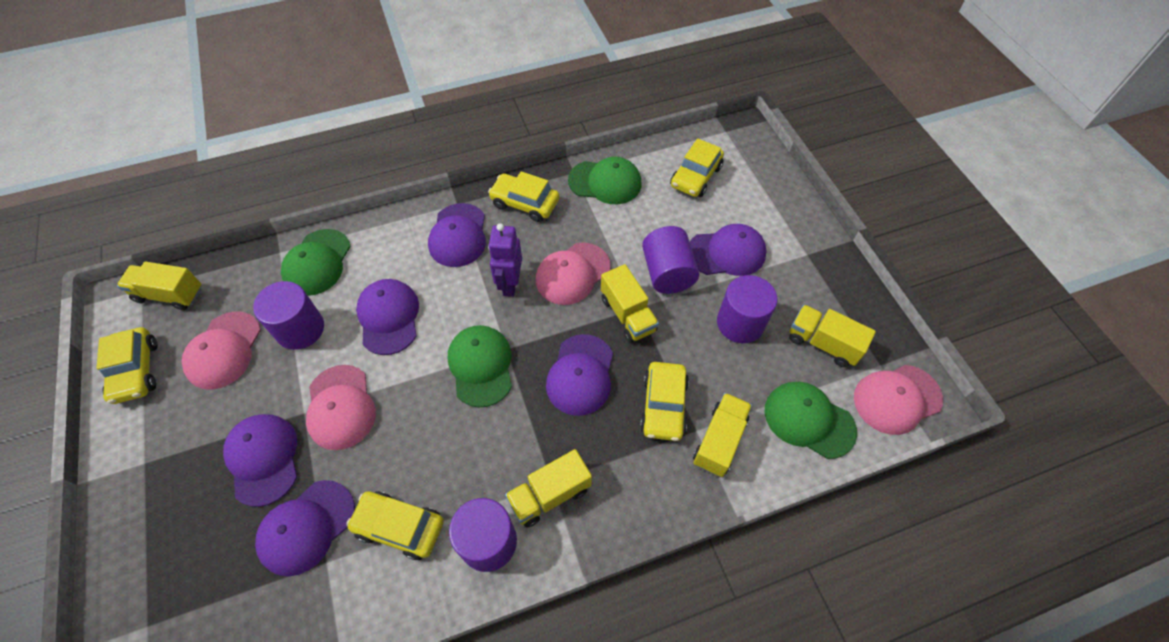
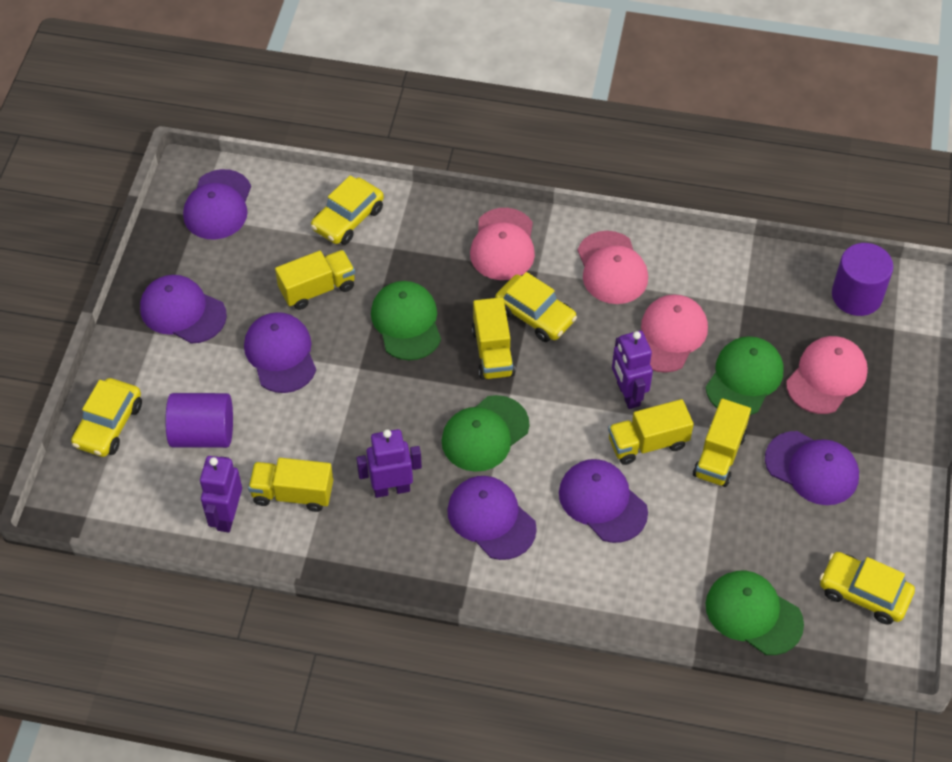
purple cylinder: [253,281,324,350] [449,498,517,572] [642,226,699,294] [717,275,777,343] = 4 -> [165,393,233,448] [832,243,894,316] = 2
purple robot: [488,223,522,297] = 1 -> [200,456,242,532] [356,429,422,498] [612,331,653,409] = 3
yellow car: [97,327,158,404] [346,491,444,560] [488,171,559,222] [640,362,689,441] [670,138,724,197] = 5 -> [71,378,142,457] [311,175,384,245] [495,272,577,342] [820,552,915,625] = 4

